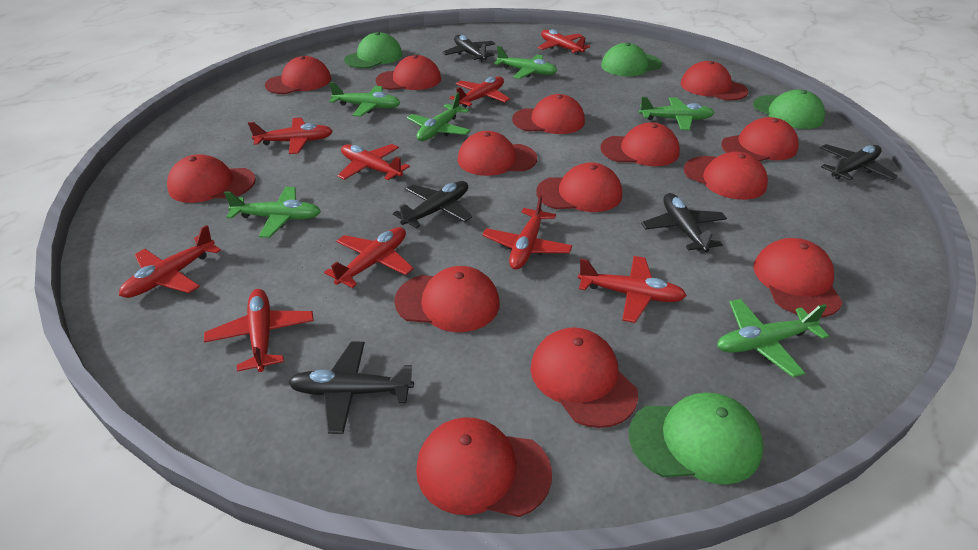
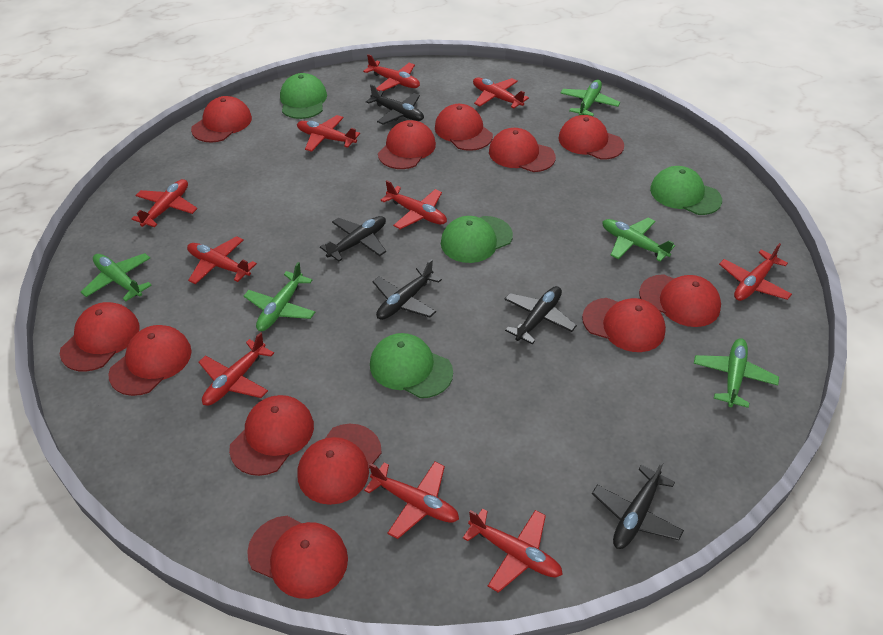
green plane: [224,187,321,238] [329,82,401,117] [407,93,471,141] [494,46,557,79] [639,97,714,130] [717,299,829,377] = 6 -> [81,253,152,301] [244,262,315,331] [561,80,620,116] [602,218,675,262] [694,338,779,408] = 5
red cap: [167,154,256,203] [265,56,331,94] [376,55,441,90] [394,266,500,332] [416,417,552,517] [458,131,537,176] [512,94,585,134] [531,327,638,428] [536,162,622,212] [600,122,680,166] [681,61,748,101] [684,152,768,200] [721,117,799,161] [753,238,843,317] = 14 -> [60,302,139,372] [108,325,191,396] [191,96,252,143] [229,395,314,476] [247,516,348,599] [298,424,381,505] [378,120,436,169] [435,104,493,151] [489,128,556,172] [558,115,624,160] [582,298,666,352] [639,274,721,327] = 12
red plane: [119,225,221,298] [204,289,314,372] [248,117,333,154] [324,227,414,288] [337,144,410,180] [449,76,510,107] [482,194,572,269] [538,29,590,55] [578,256,687,323] = 9 -> [132,179,197,227] [187,236,257,284] [199,332,274,406] [297,115,360,152] [363,54,420,91] [364,462,459,539] [381,180,447,229] [463,508,563,593] [473,78,529,108] [719,243,792,301] = 10

